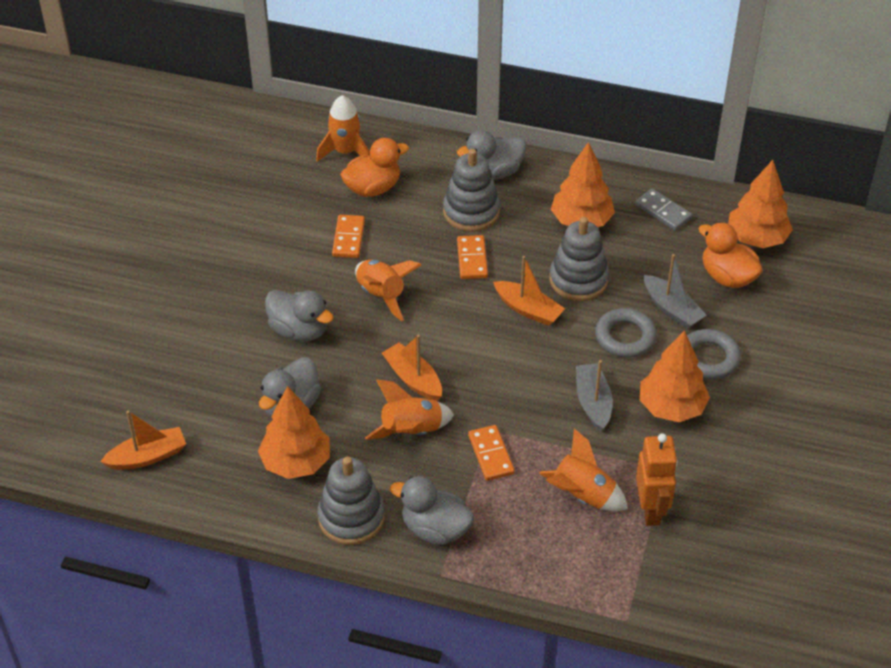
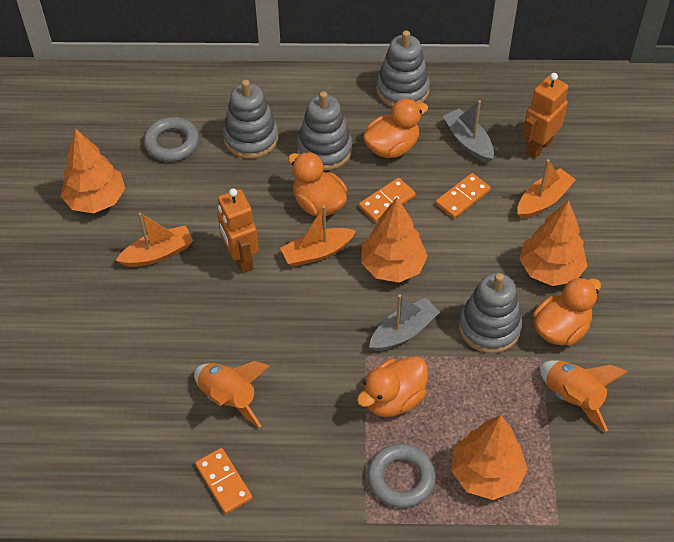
grey domino: [635,188,692,231] = 1 -> none = 0
grey duck: [259,357,321,417] [265,290,334,342] [390,476,474,545] [457,130,526,180] = 4 -> none = 0
grey stacking toy: [317,457,385,545] [443,149,500,232] [549,217,609,301] = 3 -> [223,80,279,159] [297,91,352,171] [376,30,430,107] [459,273,522,353] = 4
orange duck: [340,138,409,197] [699,222,763,288] = 2 -> [288,152,347,216] [357,356,428,417] [363,99,428,158] [533,277,601,346] = 4
orange robot: [636,433,678,526] = 1 -> [217,188,259,273] [522,73,568,159] = 2
orange rocket: [316,95,370,162] [355,259,421,321] [365,379,454,440] [539,428,628,511] = 4 -> [194,361,269,428] [540,360,628,432] = 2

